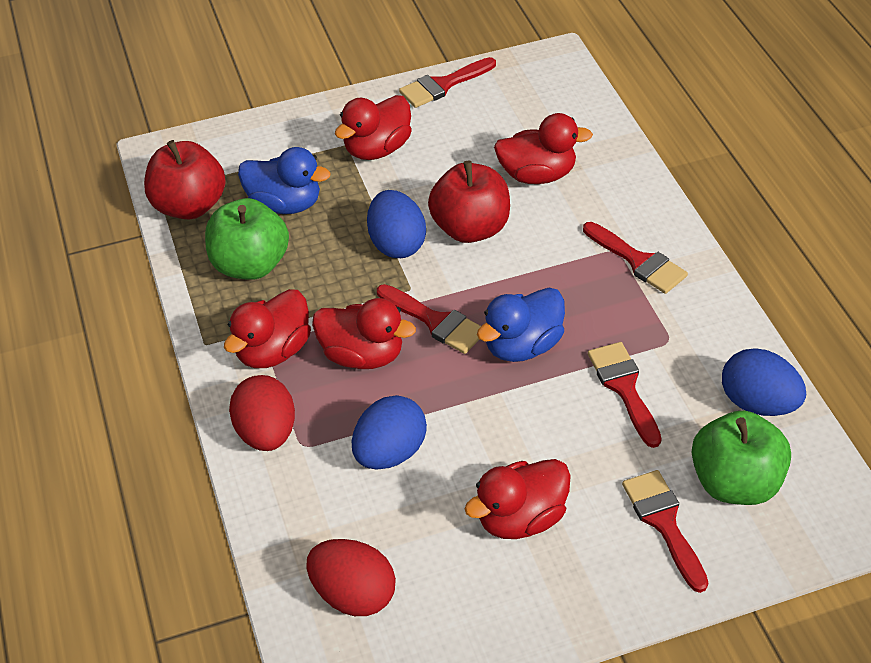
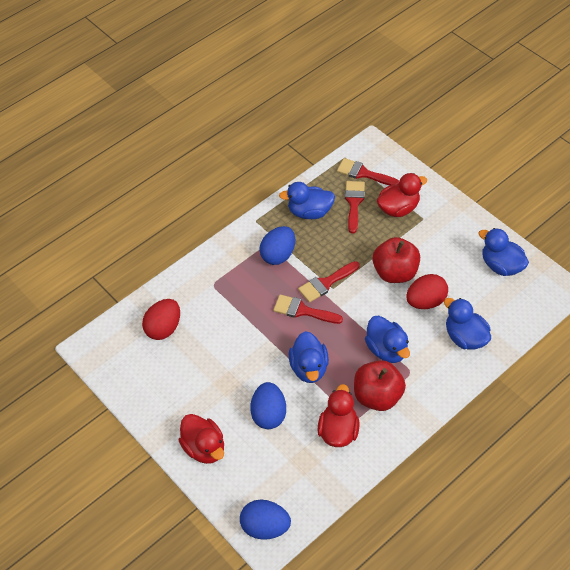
blue duck: [238,147,330,214] [477,288,565,362] = 2 -> [279,182,335,219] [289,331,329,383] [365,316,410,363] [444,298,491,350] [478,228,529,276] = 5
green apple: [205,198,289,280] [692,411,791,505] = 2 -> none = 0
red brush: [377,284,481,354] [399,57,496,108] [583,222,688,294] [588,342,662,448] [622,470,709,593] = 5 -> [273,294,343,324] [298,261,359,303] [337,158,399,186] [345,181,365,233] = 4
red duck: [224,289,311,368] [312,298,416,369] [335,95,412,160] [465,459,571,539] [494,113,593,184] = 5 -> [179,414,224,464] [318,384,360,447] [377,173,427,217] = 3

